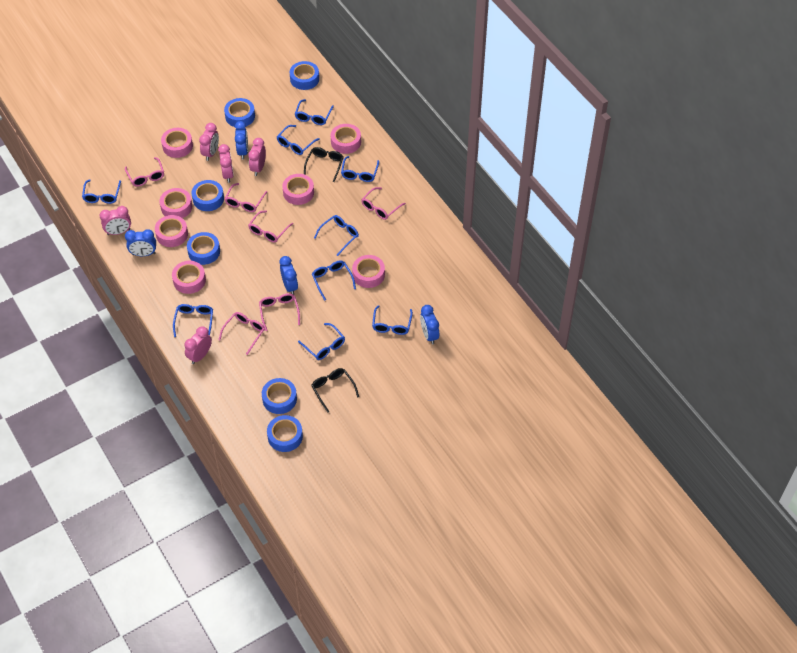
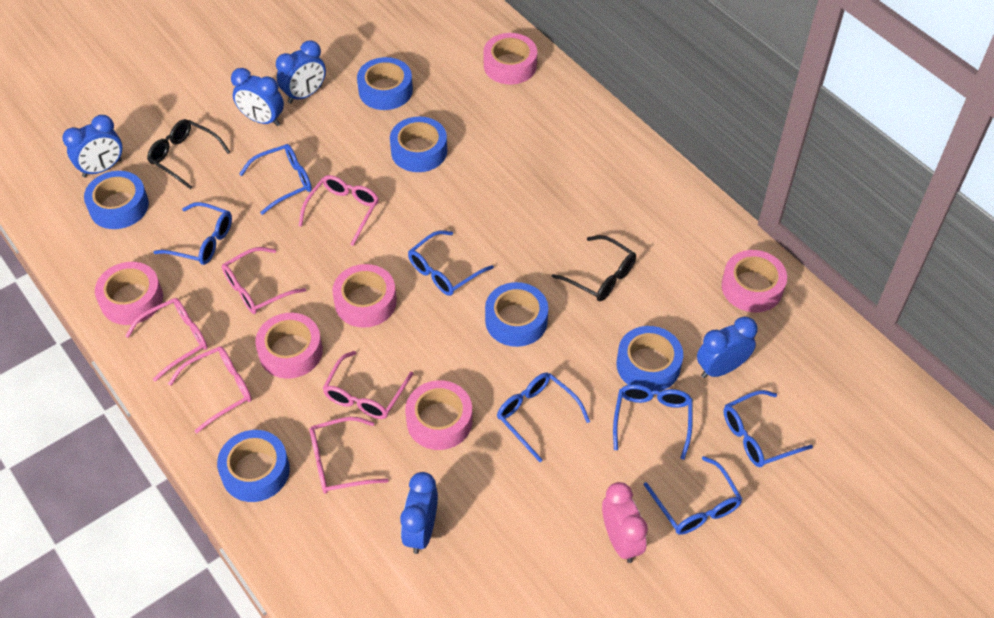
blue clock: [125,229,156,256] [235,121,248,159] [280,256,298,295] [420,305,439,344] = 4 -> [62,115,122,178] [231,68,284,126] [276,40,326,104] [400,472,438,554] [697,317,758,378] = 5
blue glasses: [82,179,121,204] [173,304,213,337] [277,125,320,155] [295,99,334,125] [298,323,345,360] [312,260,356,301] [314,215,359,256] [341,156,379,182] [372,305,413,335] = 9 -> [154,202,232,265] [239,144,312,215] [408,230,494,296] [497,372,590,462] [613,384,693,460] [644,456,742,535] [724,390,813,467] = 7
pink clock: [100,206,131,235] [184,326,212,364] [199,123,219,161] [218,144,234,183] [248,138,266,176] = 5 -> [602,482,648,563] = 1
pink tape: [155,215,188,247] [159,188,192,218] [161,128,193,158] [172,261,206,294] [282,174,314,205] [331,124,361,154] [352,255,385,288] = 7 -> [95,262,163,325] [255,313,323,379] [333,264,397,328] [405,380,473,450] [483,33,537,85] [722,250,787,312] = 6

